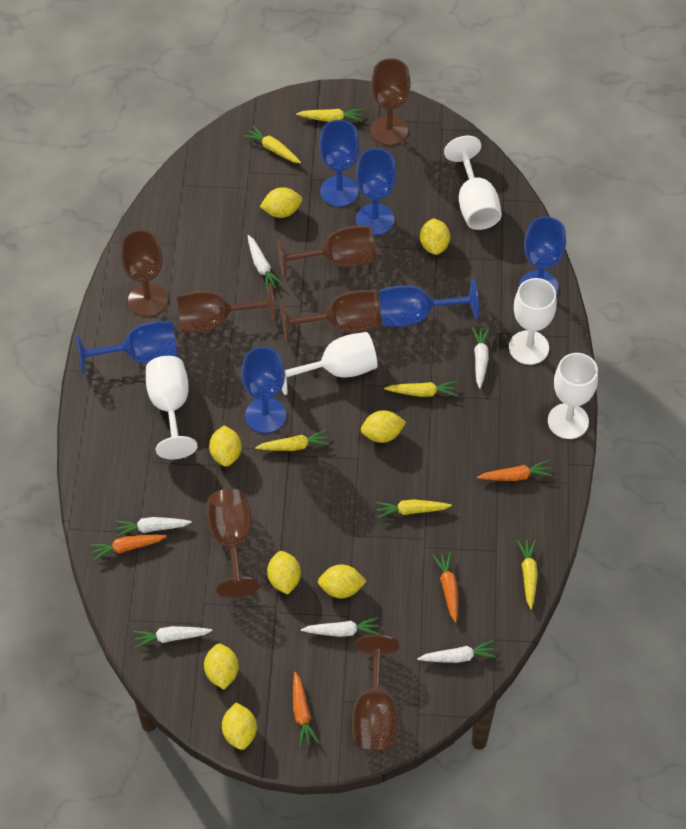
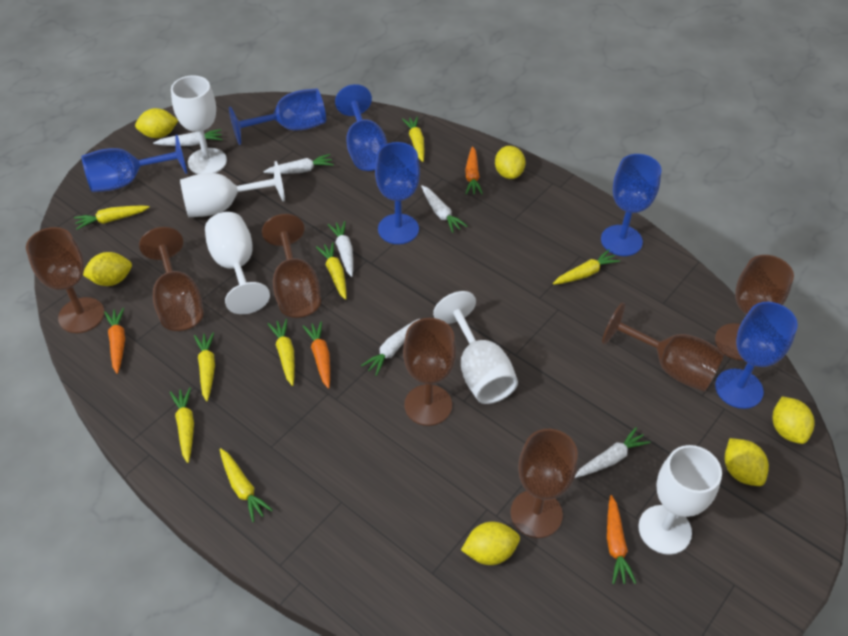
yellow carrot: [244,126,301,164] [255,430,330,451] [296,109,363,122] [376,499,452,518] [384,381,457,397] [517,540,538,609] = 6 -> [74,205,149,230] [170,388,194,463] [194,332,215,402] [219,448,273,522] [268,319,295,386] [316,242,347,300] [402,116,424,162] [553,250,620,285] = 8
yellow lemon: [204,643,239,690] [209,426,242,467] [222,703,257,750] [260,187,302,218] [267,551,301,595] [318,564,367,598] [361,410,406,443] [420,218,450,255] = 8 -> [83,252,132,286] [135,108,178,138] [461,522,520,565] [495,146,526,179] [725,438,769,486] [773,396,815,444] = 6

